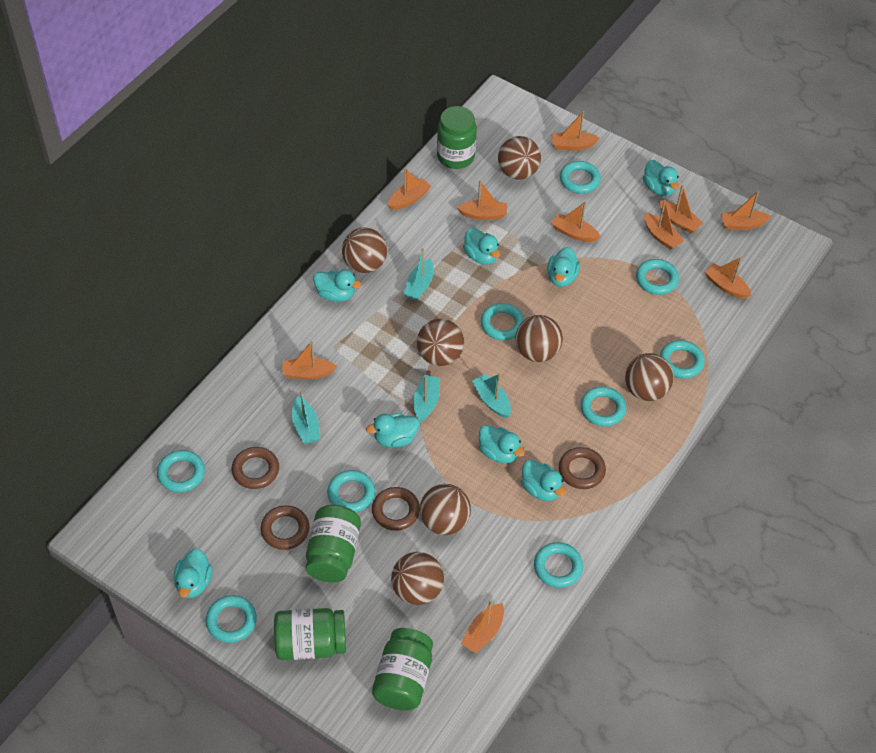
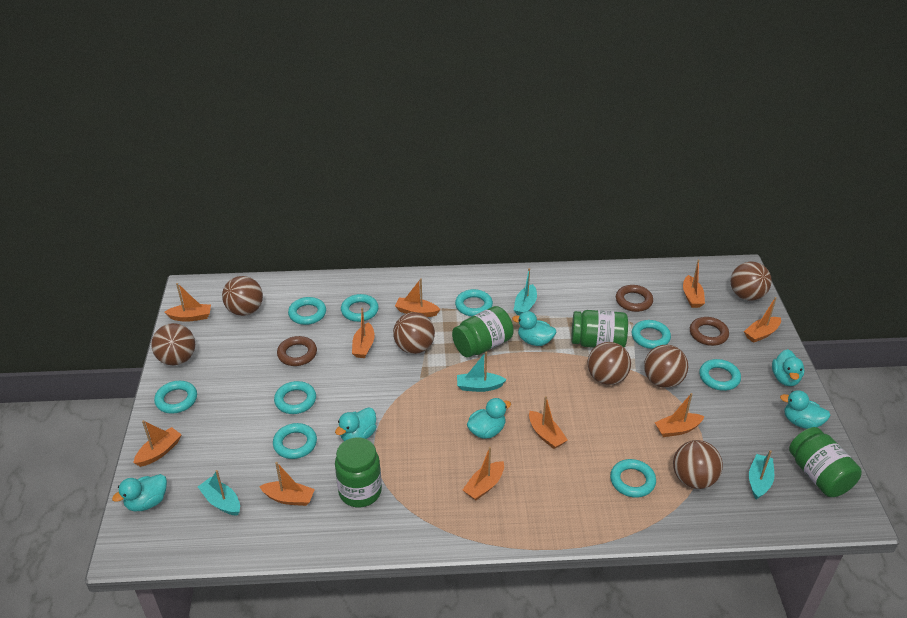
brown ring: [231,447,279,489] [261,505,309,550] [372,487,420,531] [559,447,606,489] = 4 -> [277,336,317,366] [616,285,653,312] [690,317,729,346] = 3
turquoise duck: [174,548,212,598] [313,269,361,302] [366,413,419,447] [463,228,500,265] [479,425,525,464] [521,460,566,501] [547,247,580,287] [643,160,679,196] = 8 -> [112,474,167,511] [335,407,376,441] [467,398,511,439] [512,311,556,346] [772,349,804,386] [780,390,831,429] = 6

